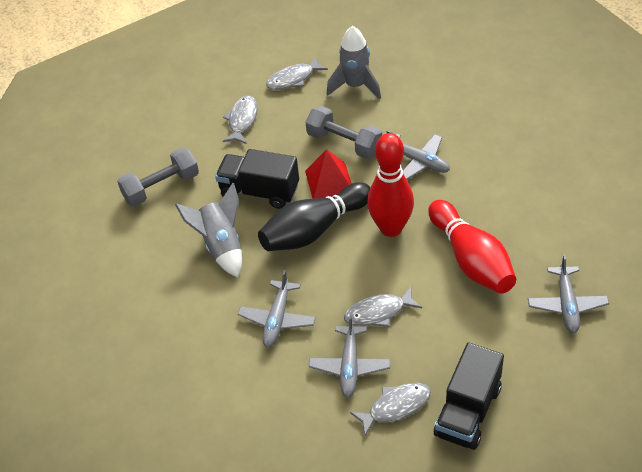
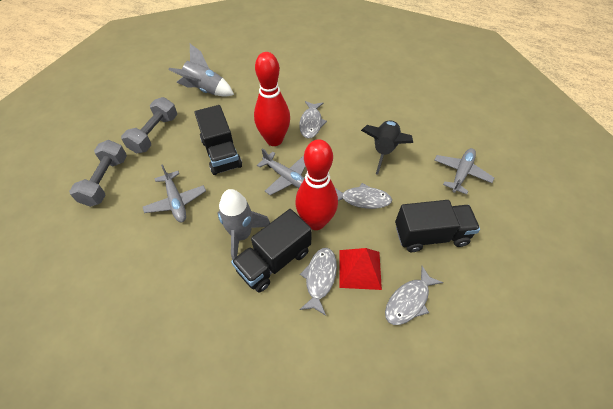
black bowling pin: [258,182,370,251] = 1 -> none = 0
black rocket: none = 0 -> [361,121,413,175] = 1
black truck: [215,149,299,209] [434,342,504,450] = 2 -> [194,105,242,175] [231,209,312,292] [395,200,480,252] = 3
grey plane: [238,270,316,347] [309,314,390,398] [387,130,450,179] [528,255,609,333] = 4 -> [143,164,206,222] [257,148,306,195] [434,148,494,195] = 3

